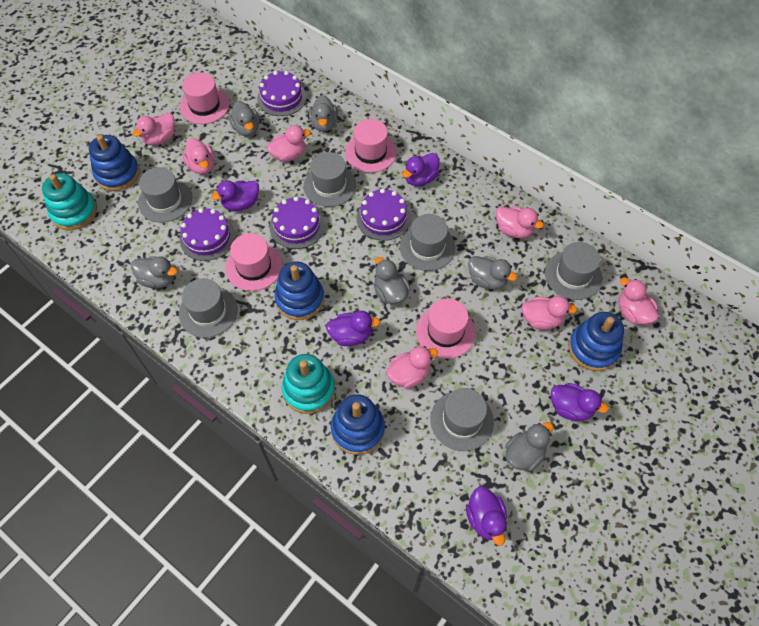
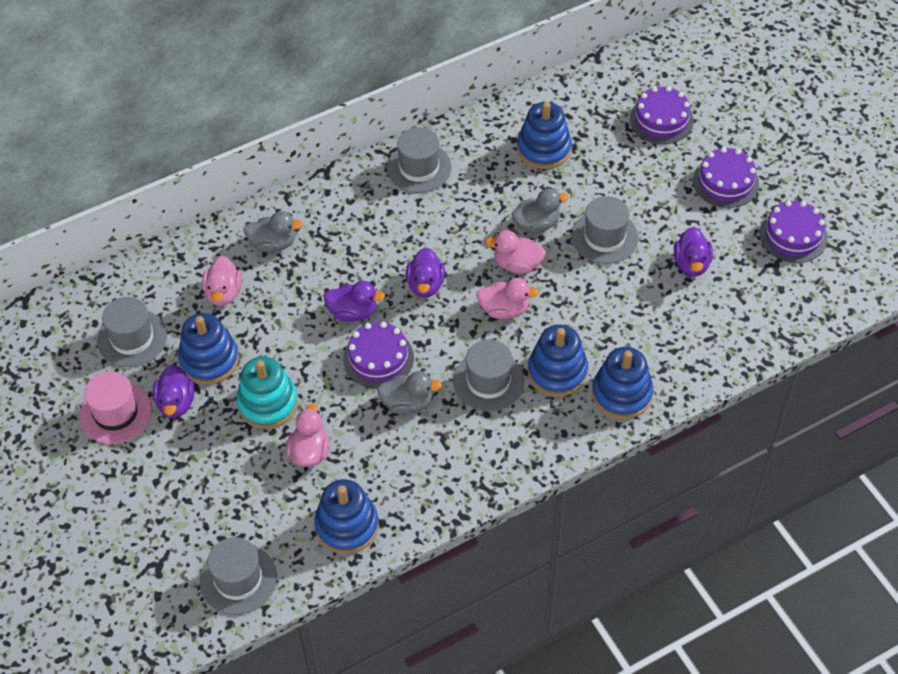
blue stacking toy: [89,135,140,191] [275,261,324,320] [331,394,385,455] [569,312,624,371] = 4 -> [178,313,239,384] [314,479,379,554] [517,102,572,169] [528,325,588,397] [592,347,653,419] = 5
grey duck: [131,256,178,288] [229,101,259,137] [309,95,338,132] [374,257,410,304] [468,256,517,290] [505,422,553,471] = 6 -> [243,211,303,253] [377,371,442,415] [512,188,569,234] = 3
grey hat: [138,167,192,223] [179,278,238,338] [303,152,356,207] [400,214,455,271] [430,388,494,451] [545,242,602,300] = 6 -> [97,297,167,367] [200,537,277,615] [387,127,452,193] [453,340,524,412] [571,196,638,264] = 5
pink duck: [133,113,175,145] [183,138,215,174] [266,125,311,162] [386,346,438,389] [496,206,544,238] [522,296,577,330] [618,277,658,325] = 7 -> [202,256,242,306] [286,404,329,467] [476,278,539,319] [485,230,546,274] = 4
pink hat: [180,72,230,124] [226,233,282,291] [345,119,397,173] [416,299,476,359] = 4 -> [79,371,152,444] = 1
purple duck: [211,180,259,211] [326,311,380,346] [402,153,440,186] [466,486,507,546] [551,383,609,421] = 5 -> [153,364,194,418] [324,281,385,322] [406,247,445,298] [674,227,713,276] = 4
turquoise stacking toy: [42,173,97,230] [282,354,335,414] = 2 -> [236,356,298,429] = 1

